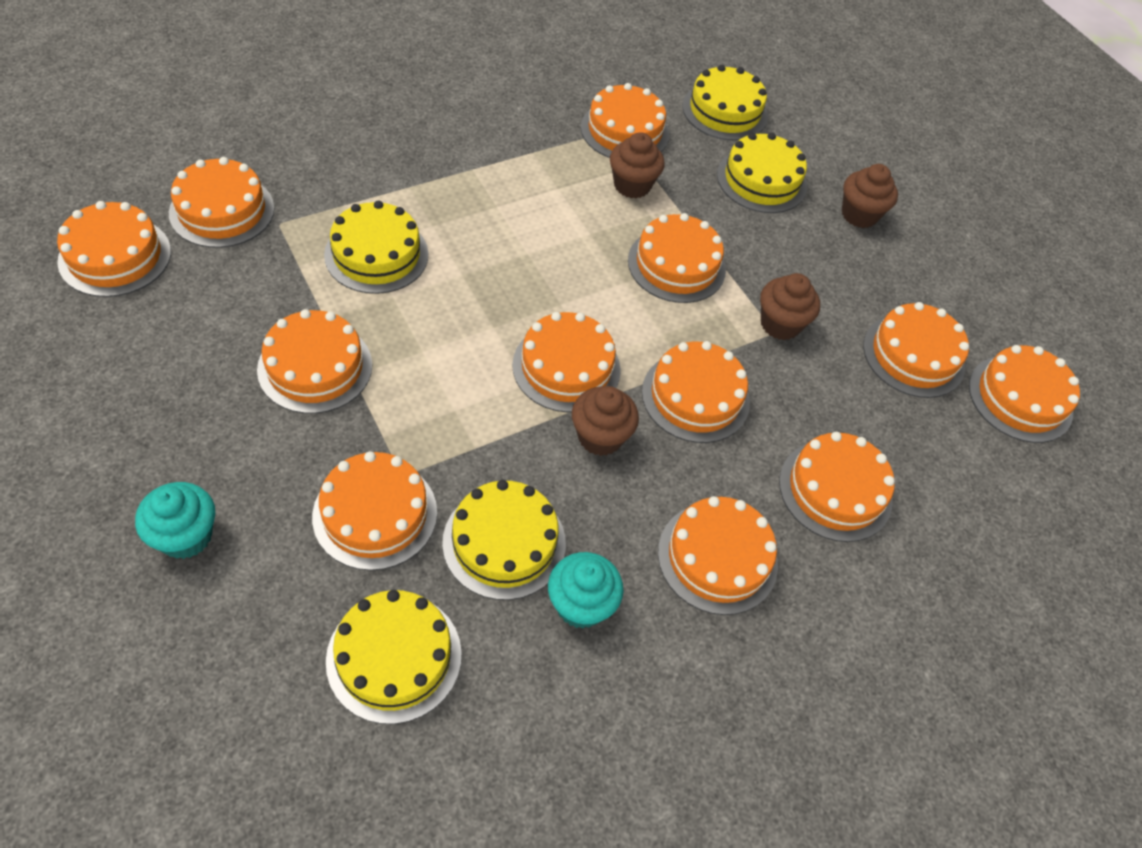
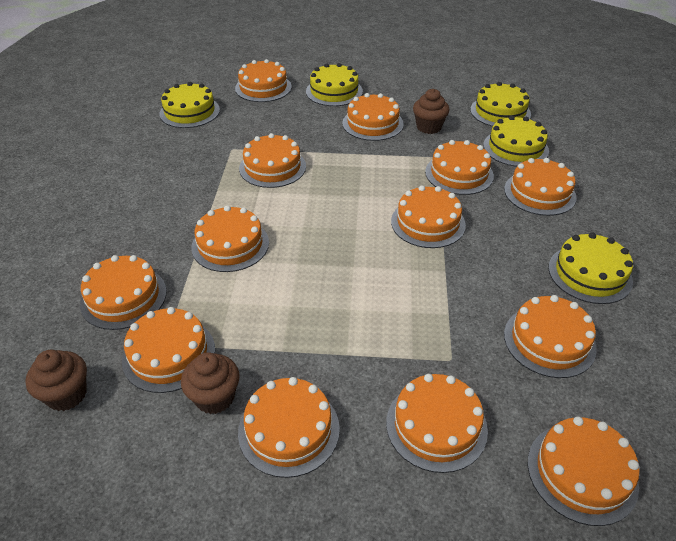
brown cupcake: [572,386,639,456] [610,132,665,198] [760,273,820,340] [842,164,898,228] = 4 -> [25,350,87,411] [181,352,240,414] [413,89,450,134] = 3
orange cake: [57,201,171,297] [169,157,274,248] [257,309,372,414] [312,451,437,571] [512,312,621,412] [581,83,669,158] [628,213,726,303] [642,341,750,443] [658,496,778,615] [779,432,895,542] [863,302,969,398] [969,345,1080,443] = 12 -> [80,255,167,330] [122,307,215,393] [191,205,269,272] [235,59,292,102] [238,377,340,478] [239,133,306,188] [342,93,404,141] [386,374,488,473] [391,185,466,248] [425,140,494,195] [504,158,577,216] [504,295,597,378] [528,417,640,526] = 13
turquoise cupcake: [135,482,215,559] [548,552,623,629] = 2 -> none = 0

